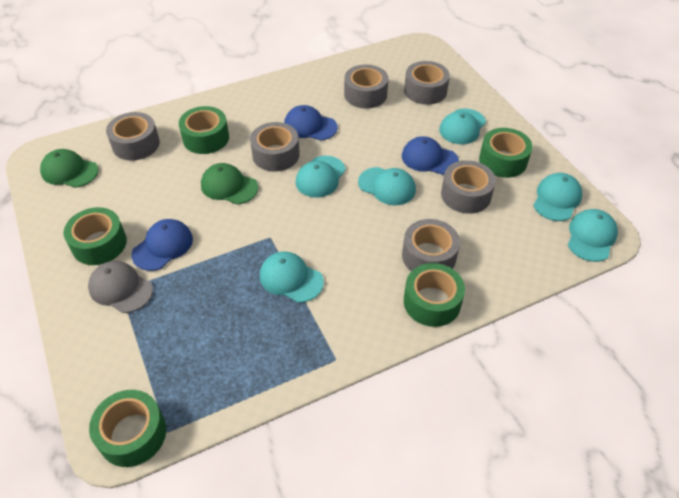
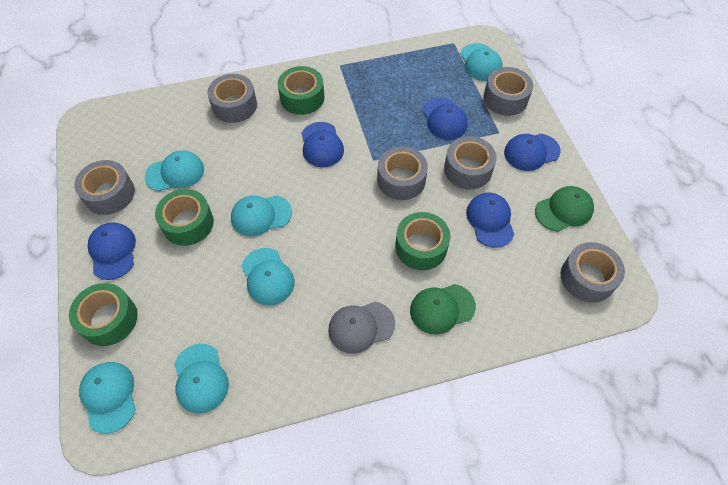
blue cap: [131,219,193,271] [284,105,338,141] [402,136,459,175] = 3 -> [88,222,136,280] [301,122,344,167] [422,97,468,140] [466,193,515,248] [504,134,561,171] = 5
green tape: [64,207,127,265] [89,390,166,467] [179,106,229,154] [404,263,465,327] [479,128,533,178] = 5 -> [69,283,138,346] [155,189,214,246] [278,66,325,115] [395,212,450,270] = 4

